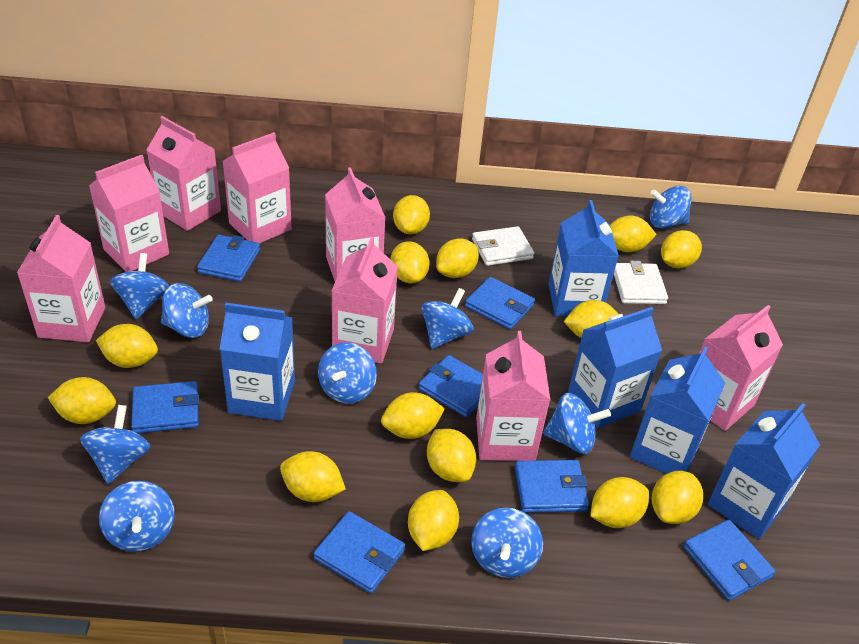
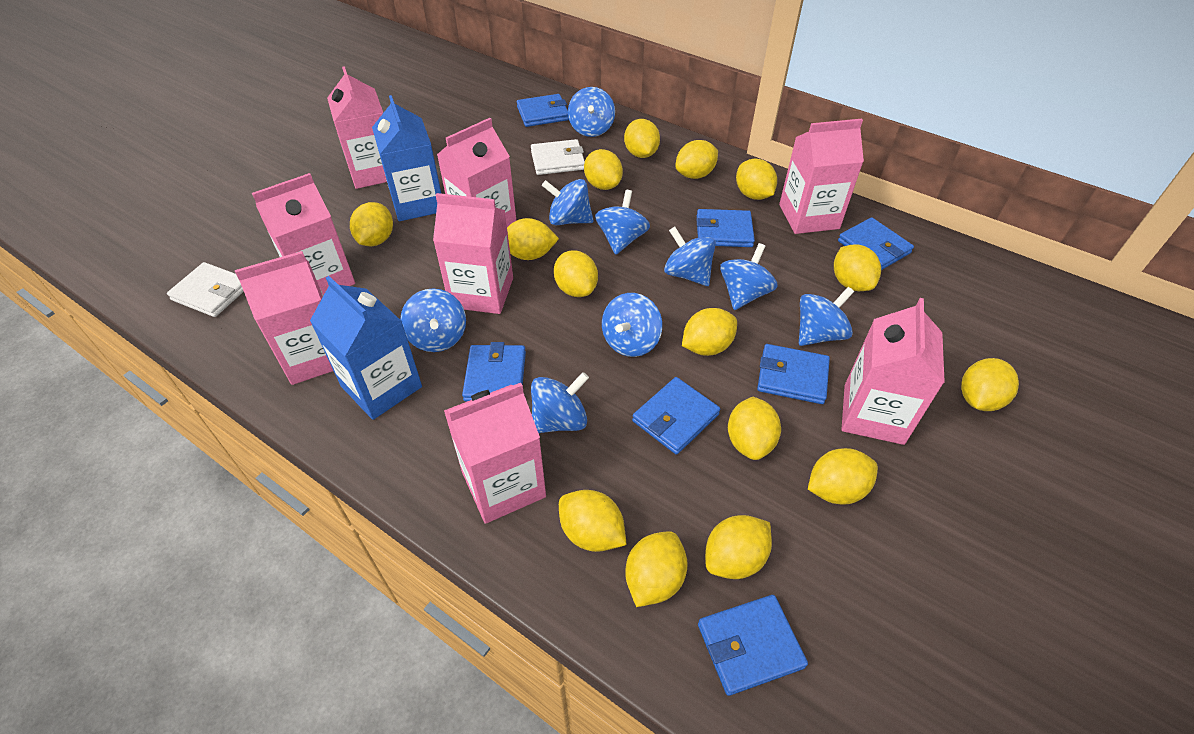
blue carton: [220,303,295,421] [549,200,619,316] [568,307,662,428] [630,347,725,474] [708,403,820,539] = 5 -> [310,276,422,420] [372,95,441,221] = 2
yellow lemon: [48,377,116,424] [96,324,158,368] [280,451,346,502] [381,392,445,439] [390,241,430,283] [393,195,430,234] [408,490,459,551] [427,429,476,482] [436,238,479,278] [564,300,618,338] [590,477,649,528] [610,216,657,252] [652,471,703,524] [661,230,702,268] = 14 -> [350,202,393,246] [507,218,559,260] [554,250,598,297] [559,490,627,552] [584,149,623,190] [624,119,660,158] [625,531,688,607] [675,140,718,179] [682,308,737,356] [705,515,772,579] [728,397,781,460] [736,159,777,200] [808,448,878,504] [834,244,881,291] [961,358,1019,411] = 15

